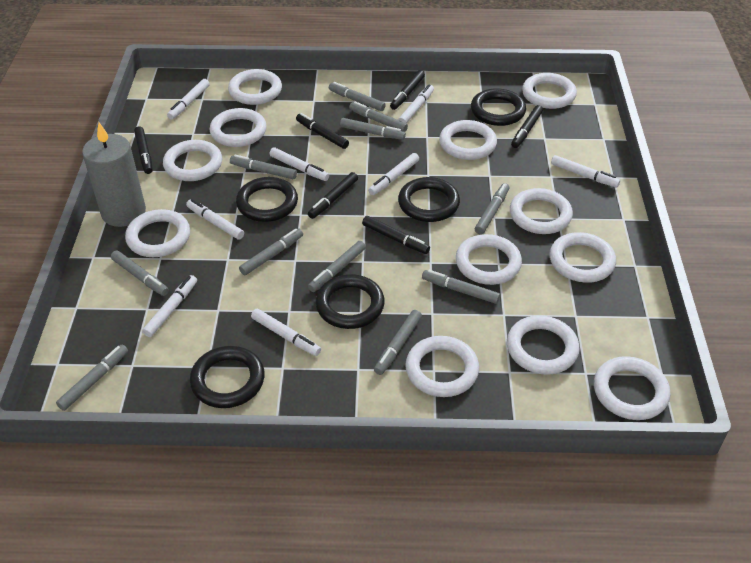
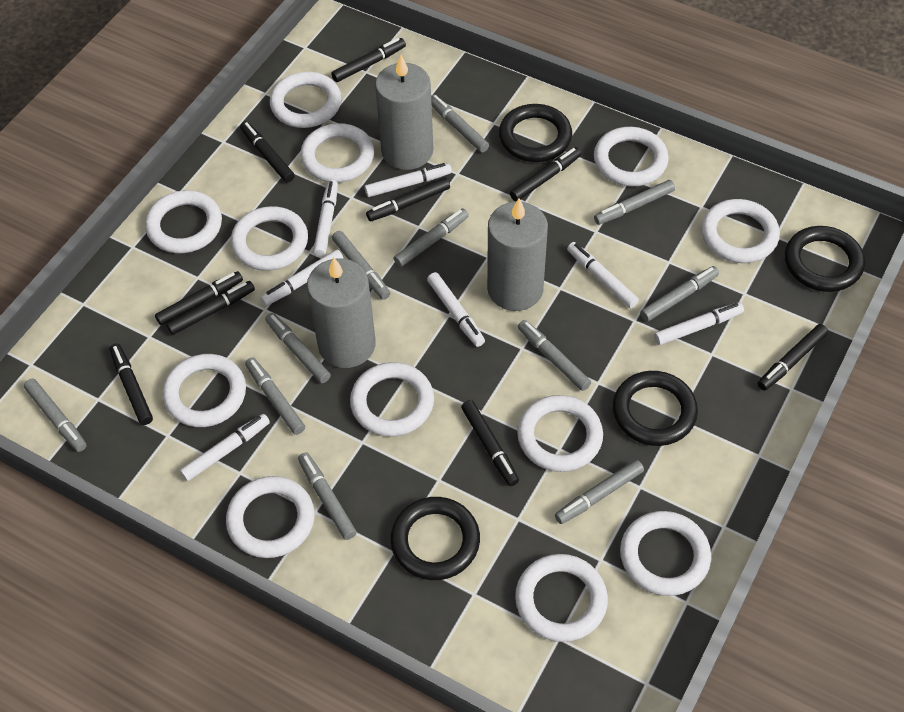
black marker: [134,126,153,174] [296,113,349,149] [308,172,358,219] [362,216,430,254] [390,70,425,110] [511,105,543,148] = 6 -> [109,344,153,425] [155,271,243,325] [166,281,255,335] [240,122,295,182] [331,38,406,82] [366,177,450,221] [461,400,519,486] [510,147,581,202] [758,324,828,391] = 9
black ring: [190,346,265,408] [236,177,298,222] [316,274,385,329] [398,177,460,222] [471,88,526,126] = 5 -> [390,497,480,580] [499,104,572,162] [613,371,698,446] [785,226,865,292] = 4
grey candle: [82,123,146,227] = 1 -> [307,257,376,368] [375,55,433,170] [487,198,548,311] = 3
white marker: [142,275,197,337] [167,79,210,120] [186,199,244,240] [251,309,321,356] [269,148,329,181] [368,153,419,195] [398,85,434,123] [551,155,620,187] = 8 -> [180,414,270,481] [261,249,343,306] [313,180,338,257] [364,163,452,197] [427,272,485,347] [567,242,639,308] [654,302,744,345] = 7

